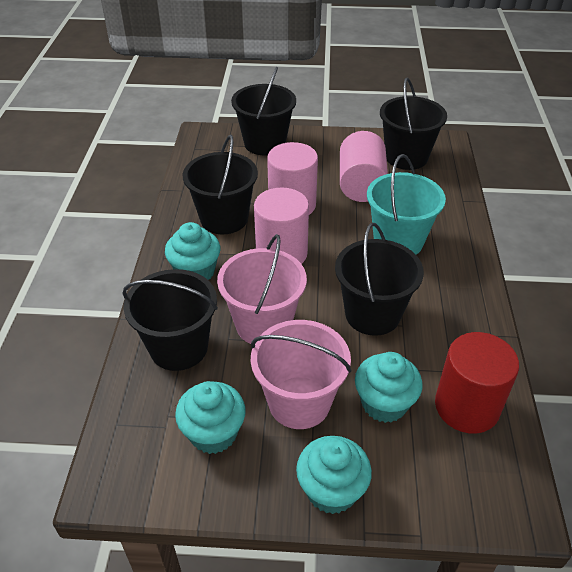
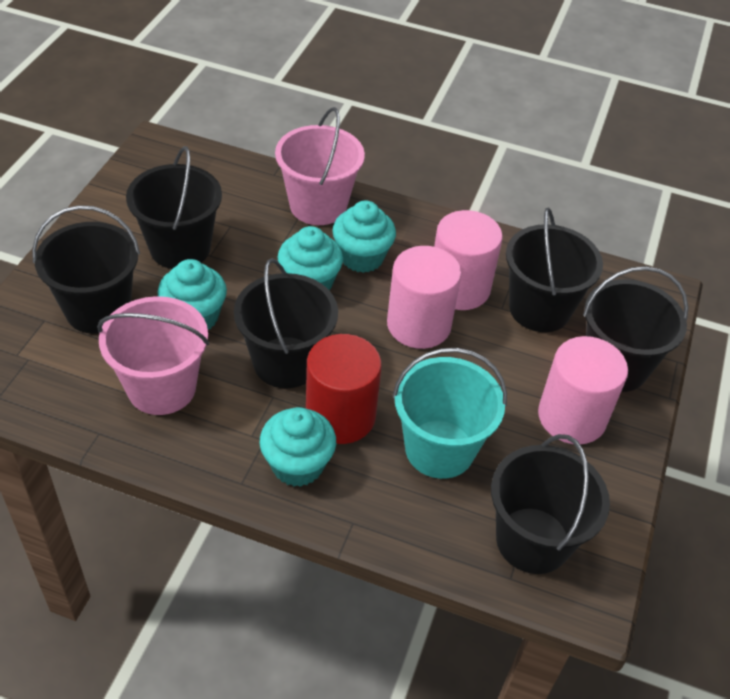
black bucket: [122,269,218,371] [183,135,258,234] [231,67,296,155] [335,223,424,336] [380,77,447,170] = 5 -> [32,205,140,334] [126,146,222,269] [234,258,338,389] [491,434,610,574] [506,208,603,332] [583,266,688,392] = 6

